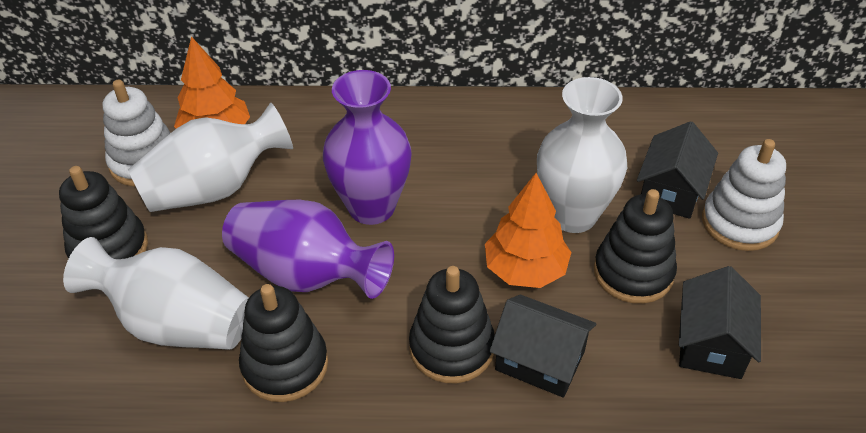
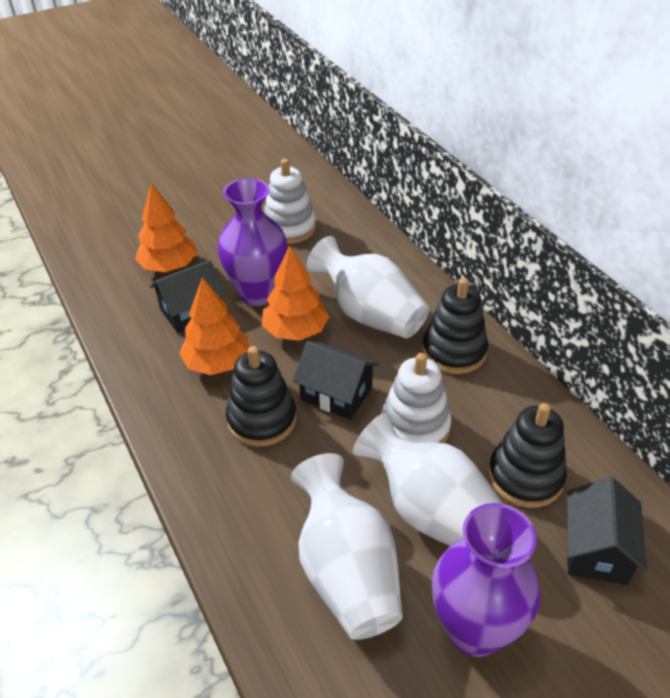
black stacking toy: [59,166,148,259] [239,284,328,402] [409,266,495,383] [594,189,677,304] = 4 -> [226,346,296,447] [422,278,488,374] [488,403,567,508] = 3
orange tree: [174,36,250,128] [485,173,571,288] = 2 -> [135,183,197,272] [179,277,249,375] [262,246,329,341] = 3

